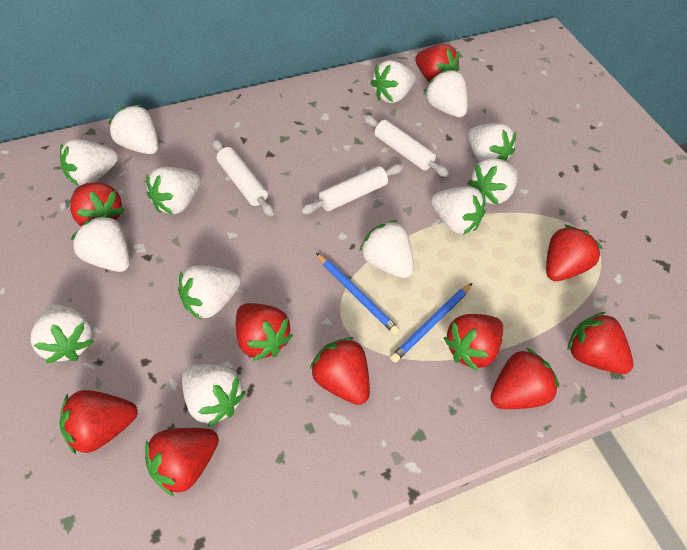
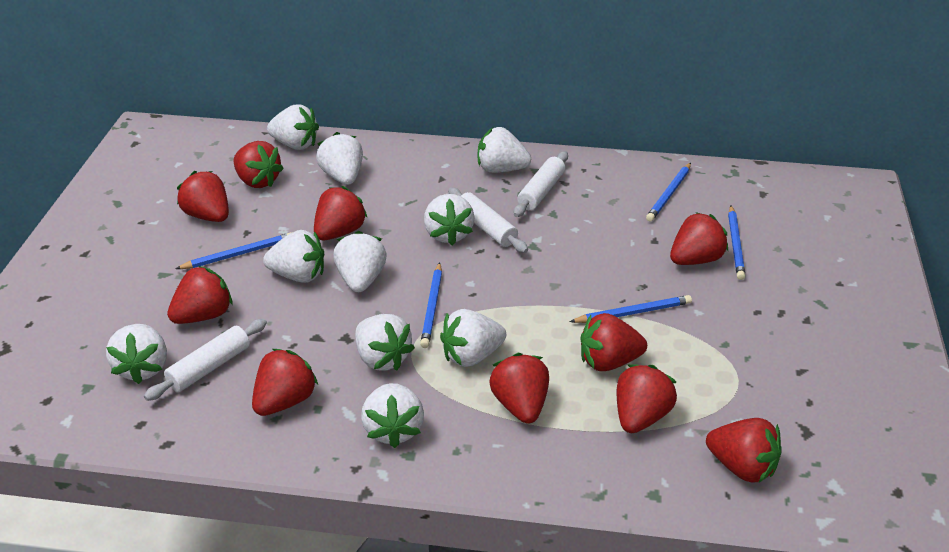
blue pencil: [316,253,400,335] [390,283,472,363] = 2 -> [176,232,292,269] [420,263,442,348] [570,295,692,323] [646,163,691,222] [728,206,745,280] = 5
white strawberry: [30,304,94,363] [60,139,118,186] [71,214,130,272] [108,104,159,154] [146,167,201,215] [178,265,241,320] [182,364,246,427] [359,220,414,278] [371,60,416,103] [424,69,468,117] [431,186,486,235] [467,123,516,162] [468,158,518,205] = 13 -> [106,324,167,384] [263,230,324,283] [267,104,319,150] [316,132,363,185] [333,231,387,292] [355,314,415,370] [361,383,424,448] [424,194,475,245] [440,309,506,367] [477,127,531,173] = 10

